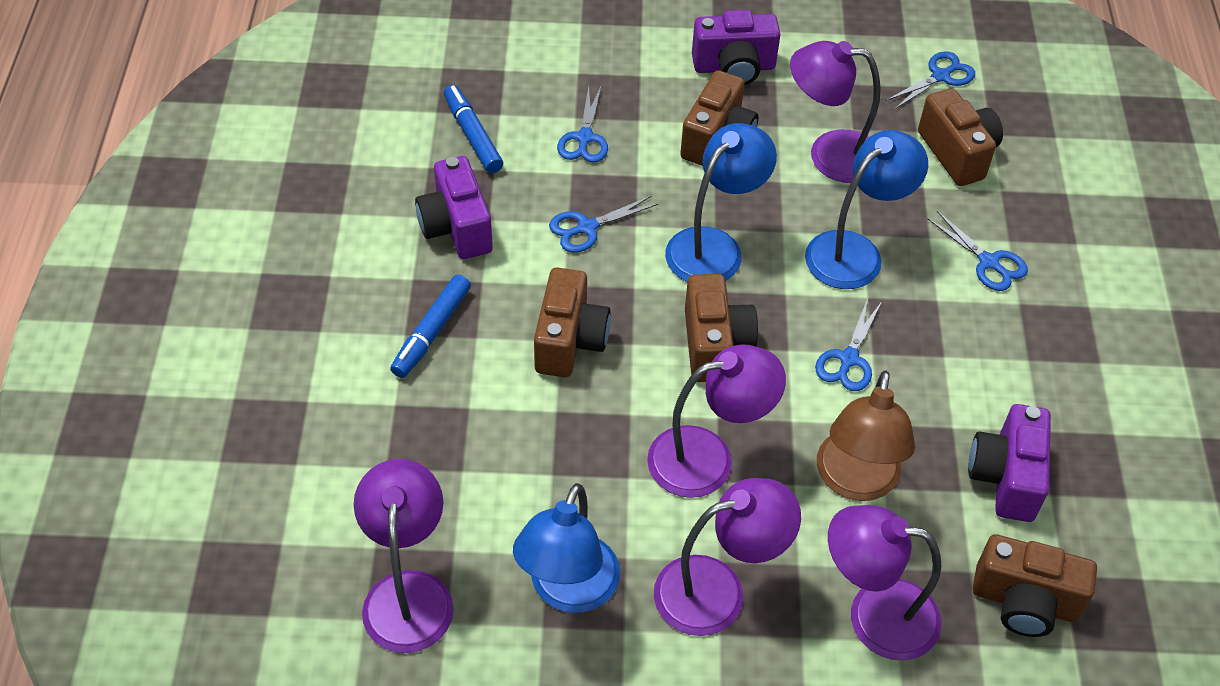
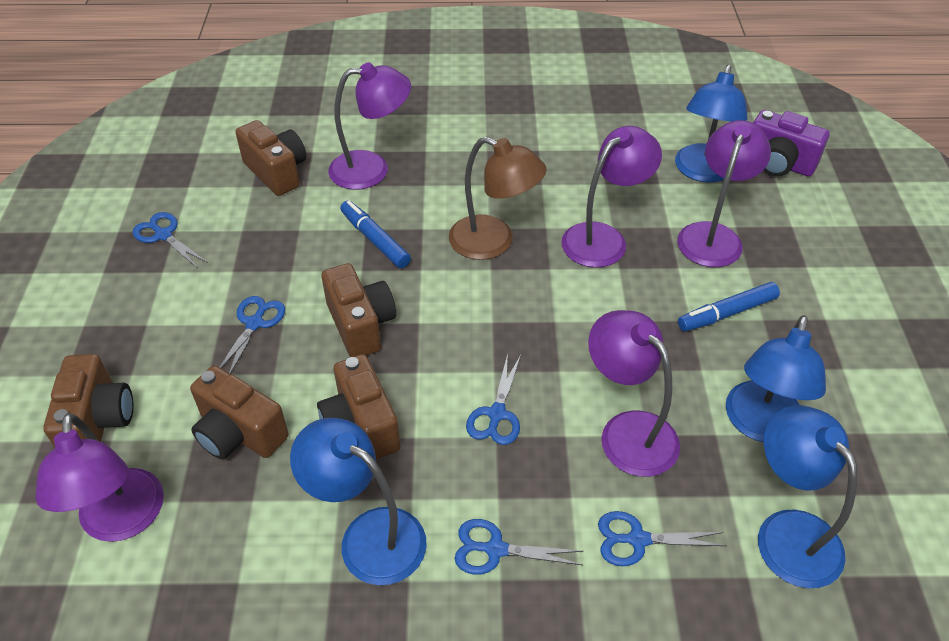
blue lamp: [513,483,620,613] [665,123,777,282] [805,130,928,289] = 3 -> [290,418,427,585] [675,65,748,182] [726,315,826,442] [758,405,858,588] = 4
purple camera: [415,156,493,259] [692,10,781,85] [968,404,1051,522] = 3 -> [753,110,830,177] = 1

